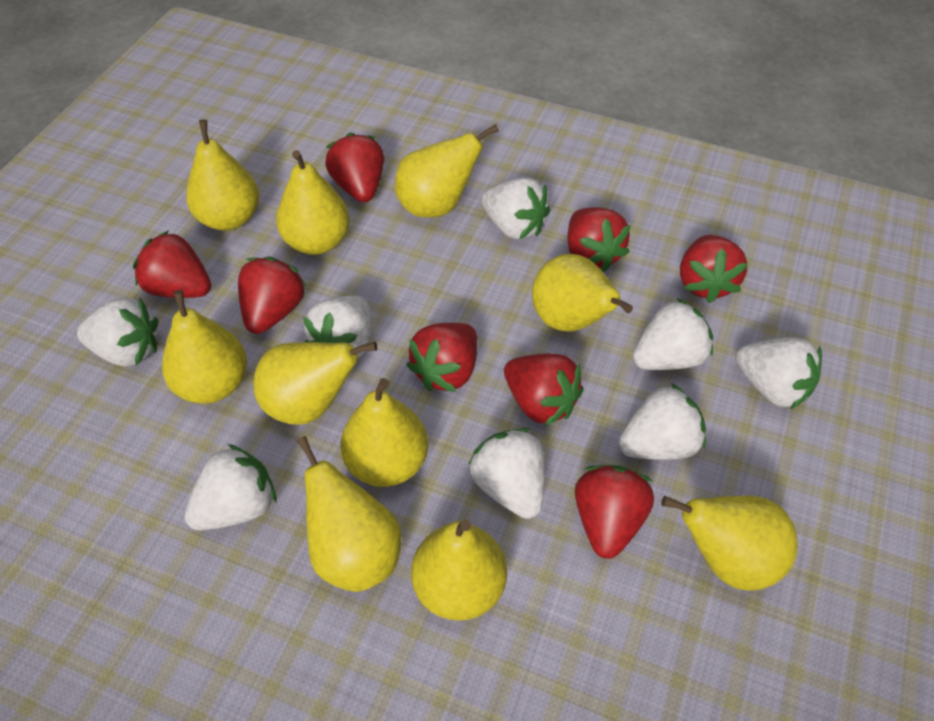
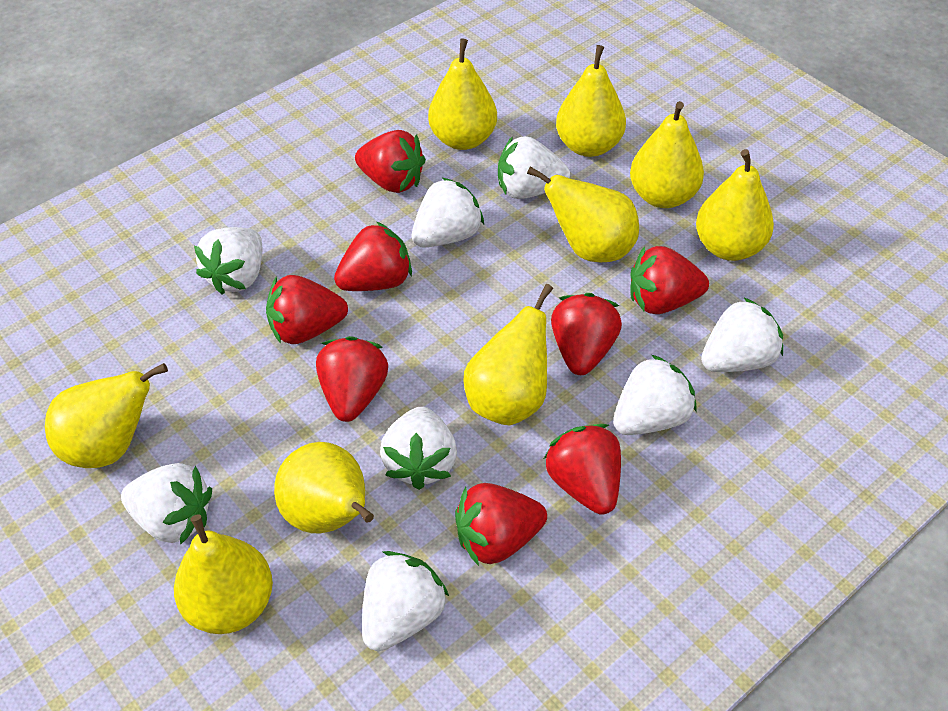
yellow pear: [162,290,247,404] [186,120,259,231] [253,342,377,425] [276,150,350,255] [297,436,401,592] [340,378,428,487] [395,124,499,218] [411,520,507,621] [532,254,633,332] [661,496,798,591] = 10 -> [45,363,168,468] [174,514,273,634] [274,442,374,533] [428,39,497,150] [463,284,553,425] [527,166,639,262] [556,45,626,157] [630,101,704,208] [696,149,774,261] = 9

